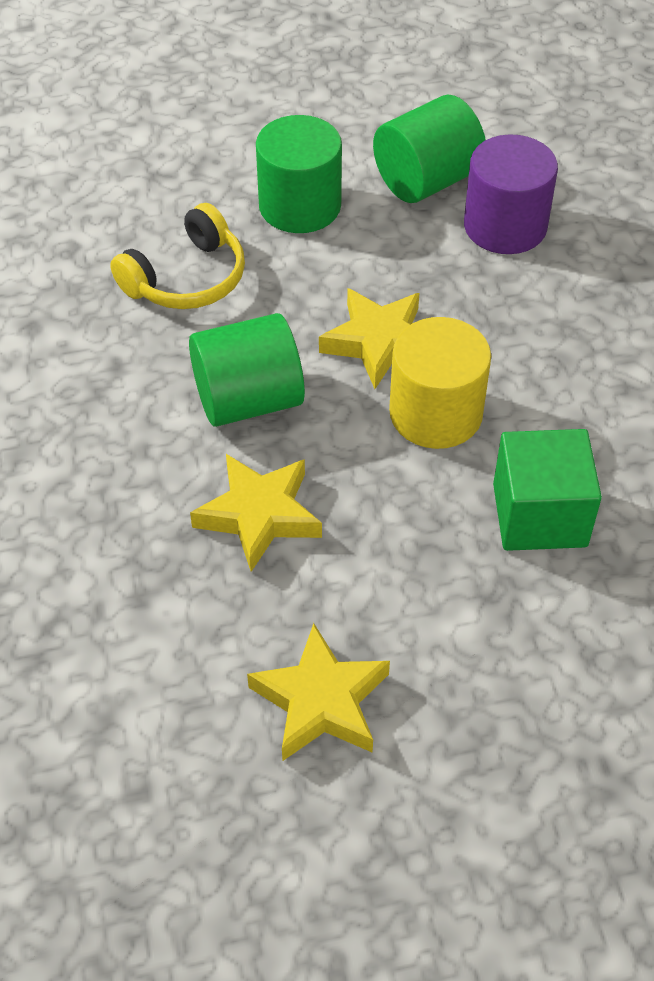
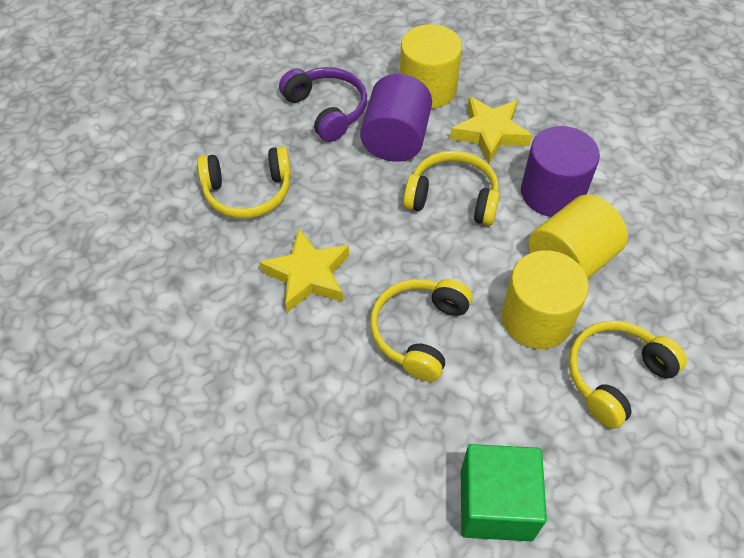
green cylinder: [189,313,305,427] [256,115,342,233] [373,95,486,203] = 3 -> none = 0
purple cylinder: [464,134,558,254] = 1 -> [360,74,432,162] [521,126,600,217] = 2
purple headphones: none = 0 -> [279,67,367,142] = 1
yellow cylinder: [389,317,491,449] = 1 -> [400,24,462,109] [501,250,589,349] [528,194,628,279] = 3
yellow headphones: [110,203,245,309] = 1 -> [197,146,291,219] [370,279,473,382] [403,150,500,225] [568,321,687,429] = 4
yellow star: [190,454,322,572] [247,623,390,761] [319,288,419,389] = 3 -> [259,228,349,313] [450,96,532,164] = 2

